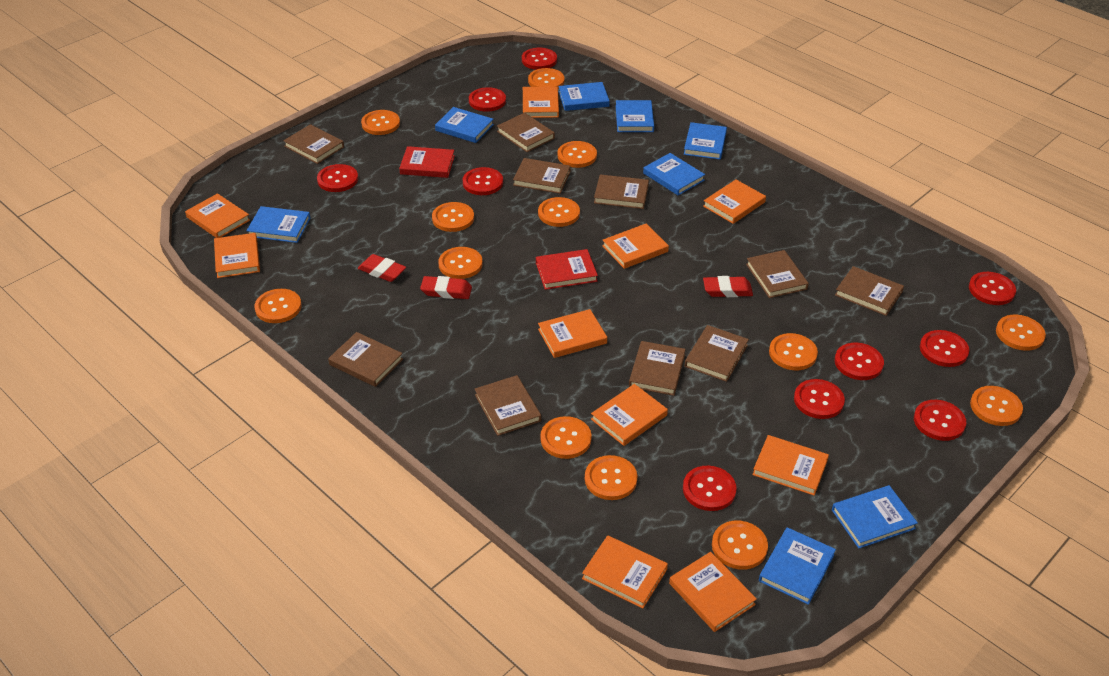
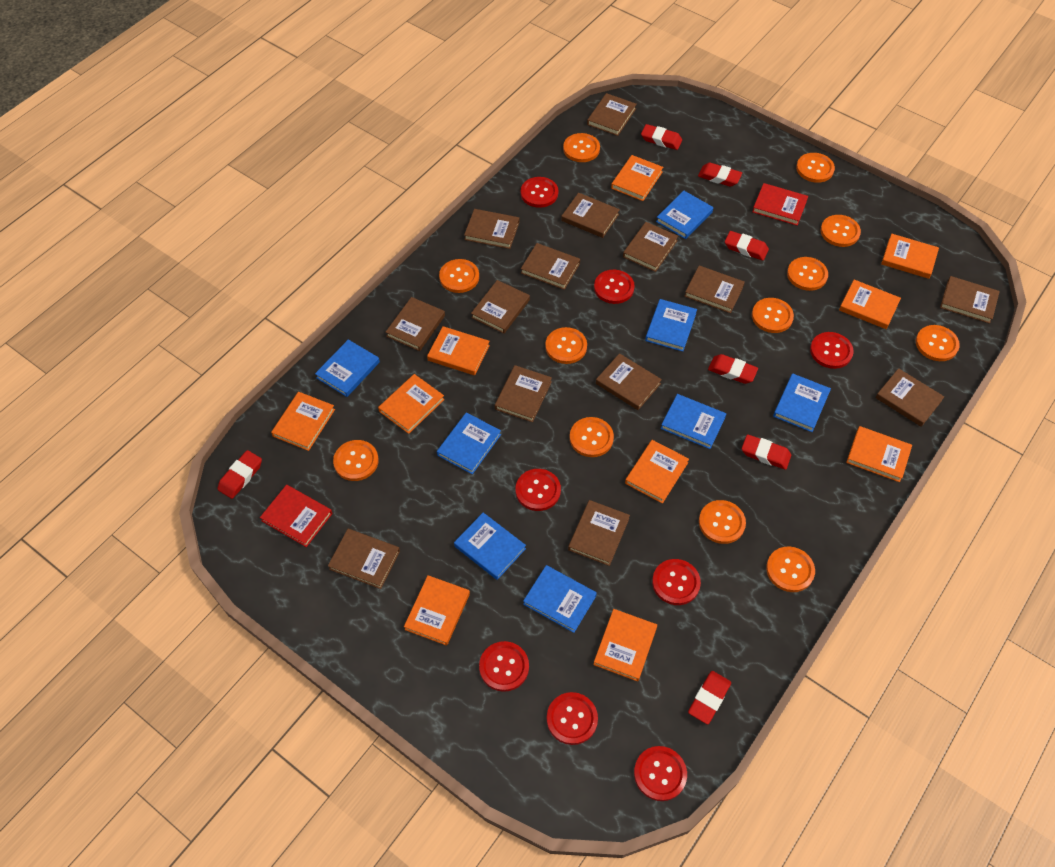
brown book: [283,124,344,164] [328,332,403,387] [475,375,541,436] [497,113,555,152] [513,158,571,194] [594,174,649,209] [629,341,686,396] [685,325,749,382] [746,250,809,298] [835,266,904,316] = 10 -> [328,529,400,589] [386,297,445,351] [464,209,519,249] [471,280,530,334] [495,365,552,422] [521,243,580,290] [561,193,620,238] [568,500,630,566] [587,93,637,136] [596,353,662,410] [623,222,678,272] [684,266,745,313] [875,368,944,427] [940,276,1000,324] = 14
orange button: [254,289,302,323] [361,110,400,135] [432,202,474,232] [438,247,483,279] [528,68,565,89] [538,197,580,227] [540,416,592,459] [557,141,597,168] [585,455,637,500] [712,521,768,570] [769,333,818,370] [970,386,1023,426] [996,315,1046,351] = 13 -> [333,440,379,481] [439,259,479,293] [545,327,587,364] [563,133,600,162] [570,417,614,457] [699,500,746,544] [752,298,794,333] [766,546,815,592] [787,257,828,291] [796,153,835,183] [821,215,861,247] [916,325,960,361] = 12
red button: [317,164,358,192] [463,167,503,195] [469,87,506,112] [522,48,557,70] [683,466,737,511] [794,379,845,419] [835,343,884,380] [914,400,966,441] [920,330,969,367] [969,272,1016,305] = 10 -> [479,641,529,692] [516,469,561,511] [521,177,558,208] [547,692,598,745] [594,270,635,304] [634,746,687,801] [652,559,701,605] [810,332,854,369] = 8
red eraser: [358,254,406,282] [420,276,472,299] [703,276,753,297] = 3 -> [218,450,262,499] [641,124,682,150] [688,671,731,724] [698,163,742,187] [708,354,758,384] [725,231,769,261] [742,434,791,470] = 7

